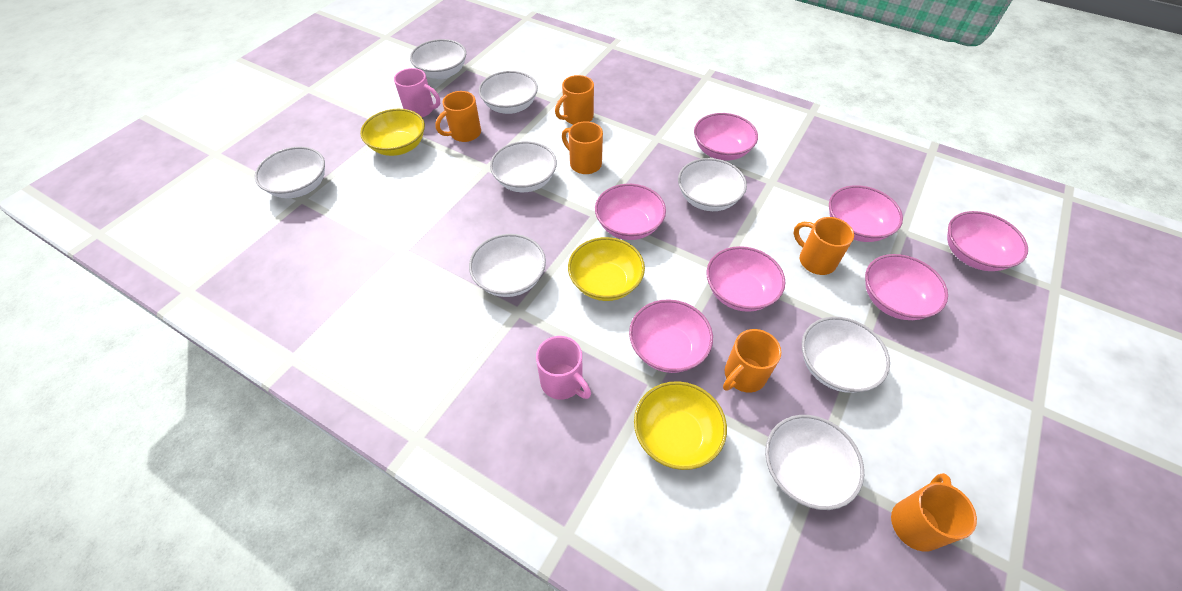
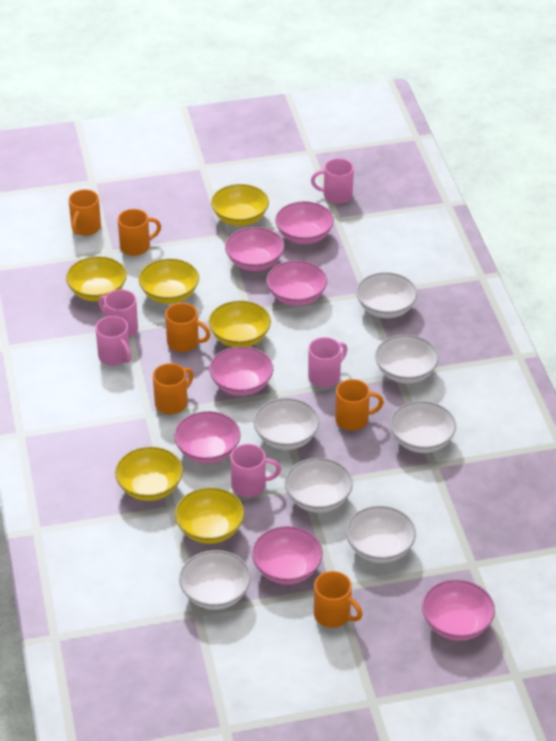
pink mug: [394,68,440,117] [536,336,591,400] = 2 -> [95,316,132,366] [98,289,138,337] [230,444,281,497] [308,337,348,388] [311,158,354,204] = 5
white bowl: [255,147,325,198] [410,39,466,79] [469,234,546,297] [479,71,538,114] [490,141,557,192] [678,158,747,211] [765,415,864,510] [802,317,890,393] = 8 -> [179,550,251,610] [253,398,320,450] [285,458,353,513] [346,506,416,563] [356,272,417,318] [375,335,439,384] [390,401,456,453] = 7
yellow bowl: [360,109,425,156] [568,237,645,301] [634,381,727,470] = 3 -> [66,256,127,301] [115,447,183,501] [138,258,199,304] [175,487,244,544] [209,300,271,347] [211,184,269,226] = 6

